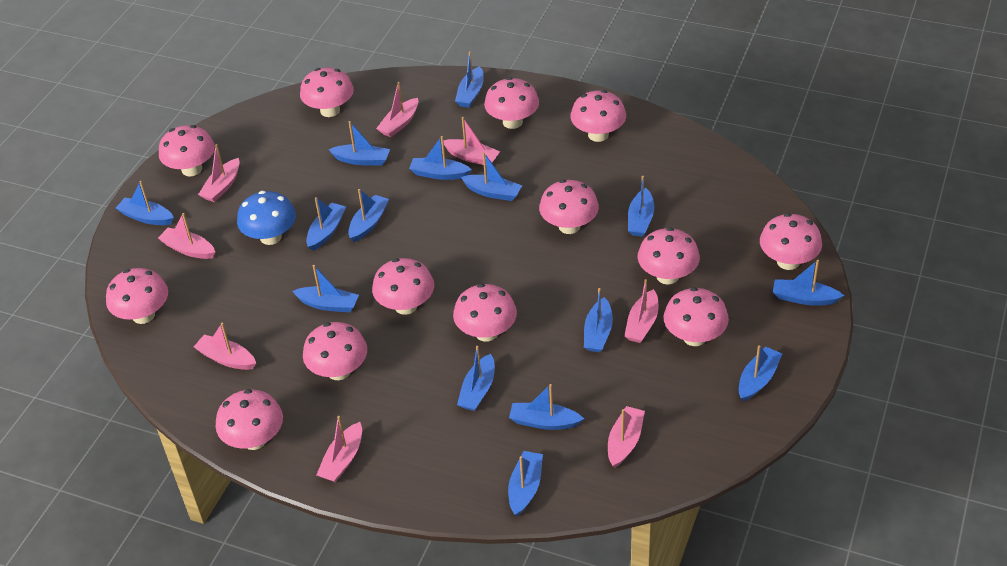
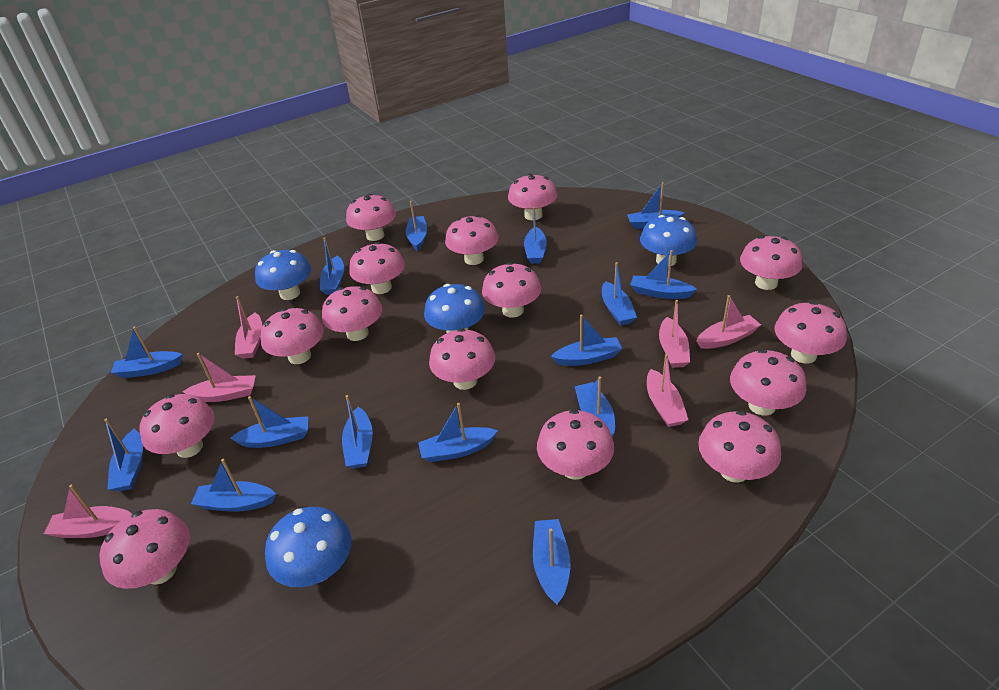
blue mushroom: [237,191,296,245] = 1 -> [255,250,311,300] [265,507,351,587] [424,284,485,333] [640,215,697,267] = 4
pink boat: [158,213,215,259] [194,323,256,370] [198,144,240,202] [316,416,362,482] [376,82,418,137] [443,117,500,165] [608,406,645,468] [624,279,659,343] = 8 -> [44,485,132,538] [182,353,256,402] [235,296,262,359] [647,354,688,427] [659,300,690,368] [696,295,761,349] = 6
pink mushroom: [106,268,168,324] [159,125,215,176] [216,389,283,450] [300,67,354,117] [303,322,367,380] [372,258,434,315] [453,284,517,342] [484,77,539,129] [539,180,599,234] [570,90,626,142] [638,227,700,285] [664,287,729,346] [760,213,822,270] = 13 -> [99,509,190,589] [140,394,215,458] [261,308,324,364] [322,286,382,341] [346,194,396,241] [349,242,405,294] [429,328,495,390] [445,215,498,265] [482,262,541,318] [508,174,557,220] [537,409,614,480] [698,411,781,483] [730,349,806,415] [740,236,803,290] [775,301,847,364] = 15

